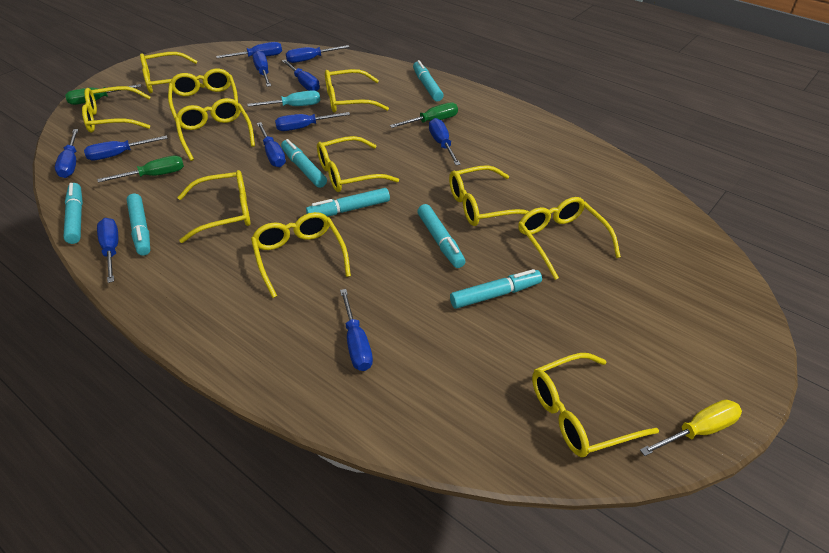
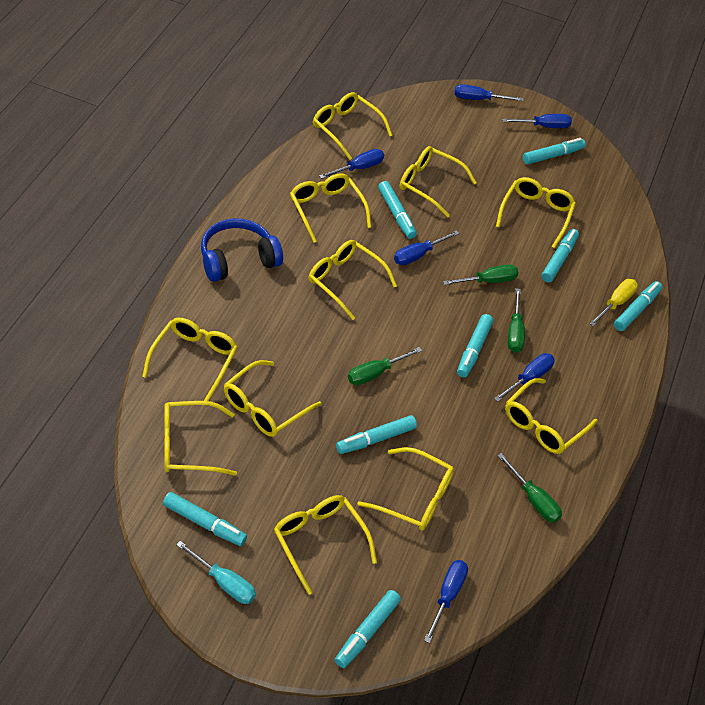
blue headphones: none = 0 -> [201,218,283,282] = 1
blue screwdriver: [55,129,79,178] [84,135,168,160] [97,218,118,283] [216,42,282,58] [253,51,271,87] [257,122,286,167] [275,112,350,131] [282,60,320,91] [286,45,349,63] [340,289,373,371] [429,118,461,165] = 11 -> [319,149,384,179] [394,230,459,265] [424,560,468,643] [454,84,523,101] [494,353,555,402] [503,114,572,128] = 6
green screwdriver: [65,84,141,105] [97,156,184,183] [390,103,458,128] = 3 -> [348,347,422,385] [443,264,519,285] [497,453,562,523] [508,288,525,353] = 4
turquoise marker: [63,183,83,244] [127,194,150,256] [281,139,327,188] [306,188,390,216] [413,60,444,102] [417,204,465,268] [450,269,542,309] = 7 -> [163,492,247,546] [335,590,401,668] [336,415,417,454] [378,181,417,239] [457,314,493,378] [523,138,586,164] [541,229,579,282] [614,281,662,331] = 8

